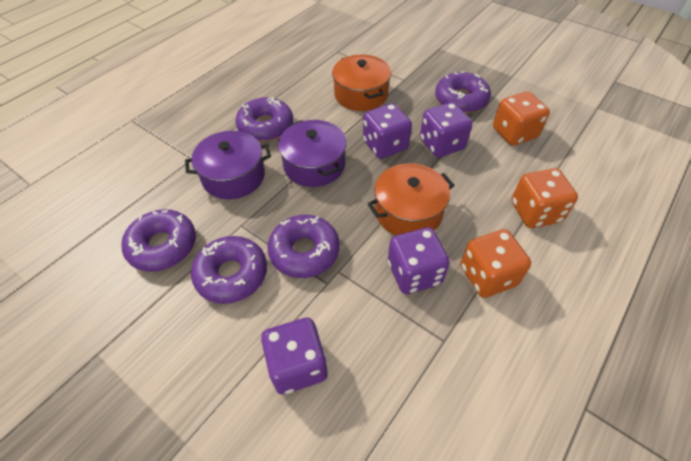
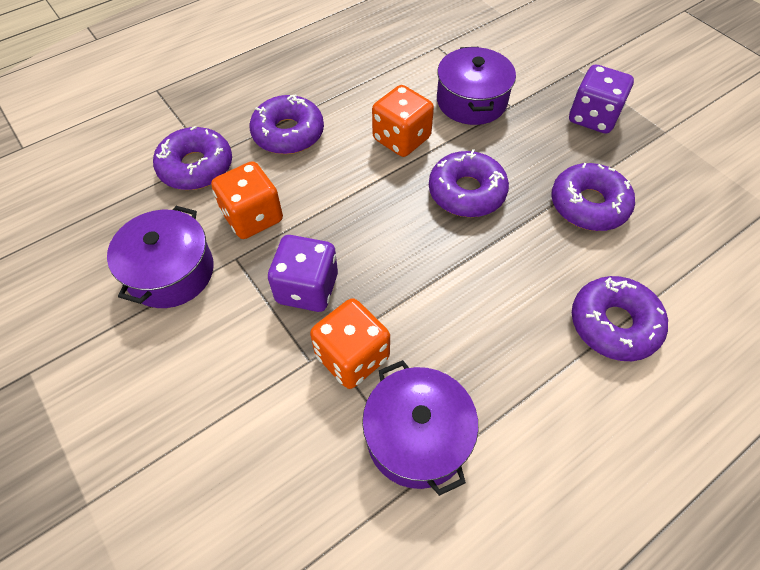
orange pot: [332,55,391,111] [368,163,454,235] = 2 -> none = 0
purple dice: [261,318,328,395] [363,103,412,159] [388,227,450,294] [420,102,472,158] = 4 -> [268,235,338,312] [569,65,634,134] = 2
purple pot: [185,131,271,199] [278,120,347,187] = 2 -> [107,206,214,308] [362,360,478,496] [437,47,516,125] = 3

